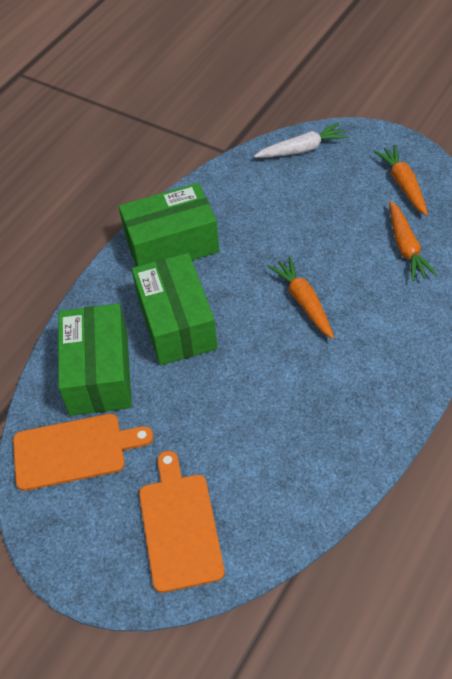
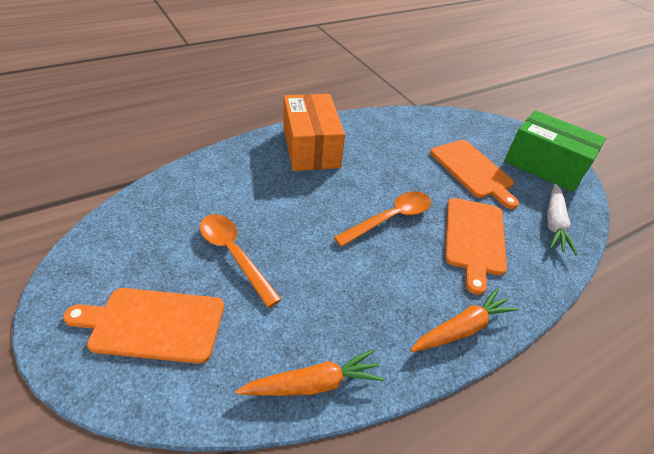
green box: [58,303,132,416] [119,183,219,267] [132,253,218,365] = 3 -> [504,110,606,192] = 1
orange box: none = 0 -> [283,94,345,171] = 1
orange carrot: [268,256,334,339] [374,145,428,216] [389,201,437,281] = 3 -> [235,349,384,396] [410,288,519,352] = 2
orange cutting board: [13,414,153,491] [139,451,225,593] = 2 -> [63,288,224,364] [430,140,519,209] [445,198,507,295] = 3
orange spoon: none = 0 -> [200,214,282,308] [334,191,431,247] = 2

